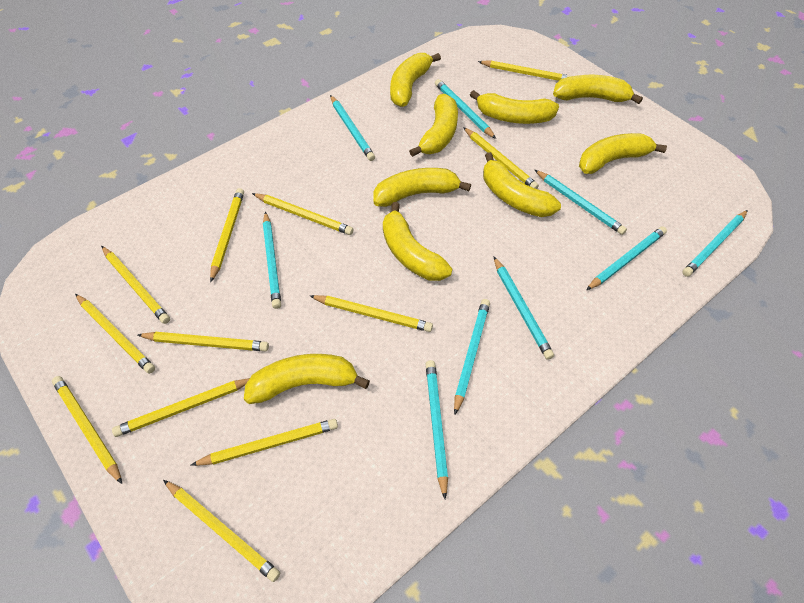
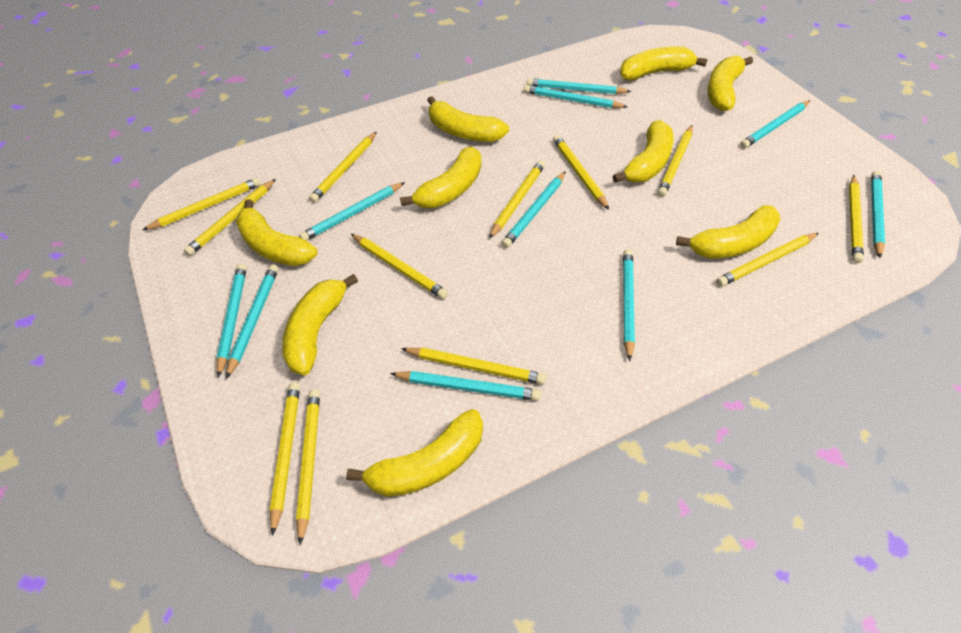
turquoise pencil: [263,211,281,309] [330,95,375,161] [426,360,448,499] [435,79,496,139] [454,299,490,415] [494,257,554,360] [535,170,627,235] [586,226,667,290] [682,210,748,277] = 9 -> [216,263,247,378] [226,264,278,379] [299,182,405,241] [390,371,541,401] [502,171,566,248] [524,85,627,108] [527,78,631,94] [623,249,635,361] [740,100,811,149] [871,171,885,258] = 10

